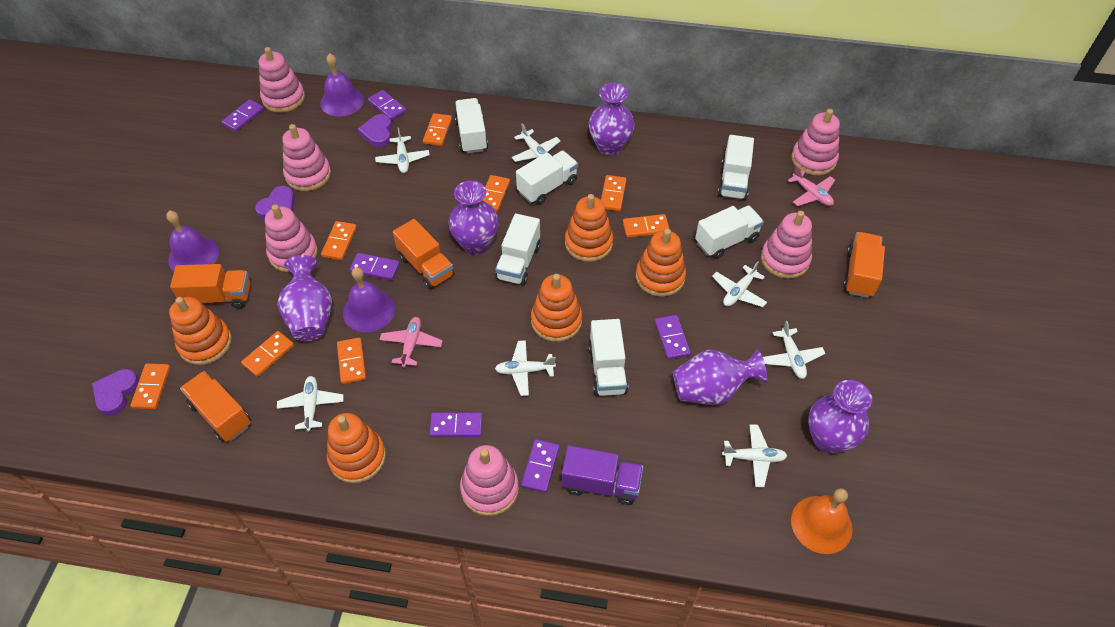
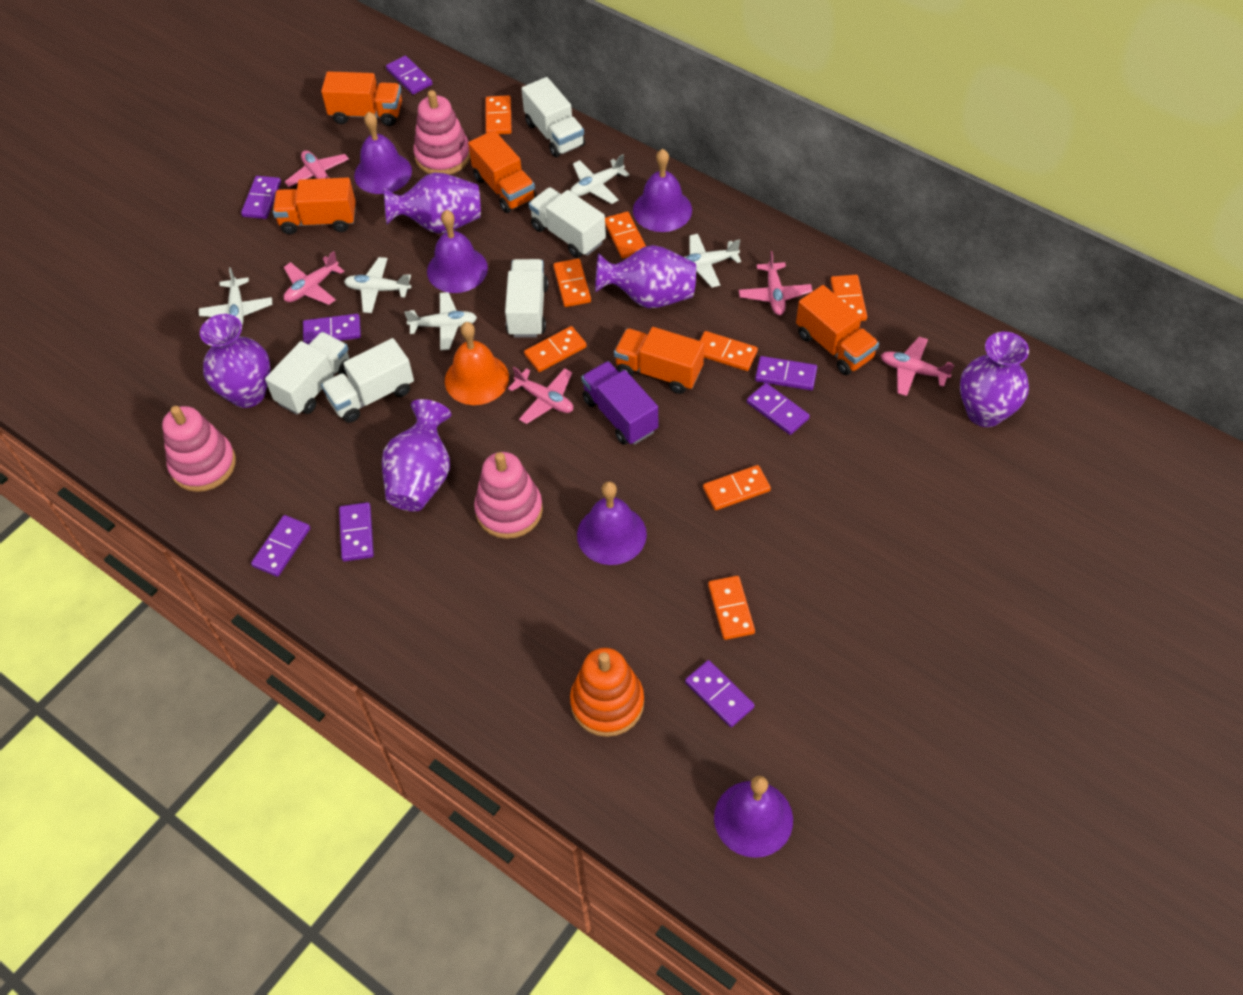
orange stacking toy: [169,297,232,365] [327,413,386,483] [531,274,582,342] [565,194,613,262] [636,229,686,297] = 5 -> [570,648,644,737] = 1
orange truck: [170,264,250,308] [180,371,251,442] [393,219,455,290] [843,232,885,298] = 4 -> [273,177,356,235] [321,71,402,126] [468,130,536,213] [614,327,704,394] [796,285,879,375] = 5
pink plane: [380,317,443,367] [788,165,835,206] = 2 -> [284,150,349,187] [284,251,344,305] [508,367,573,424] [739,251,812,315] [880,337,954,396] = 5
pink stacking toy: [259,47,305,113] [265,204,318,272] [282,124,331,191] [460,445,519,516] [761,211,812,279] [791,109,840,176] = 6 -> [162,406,236,492] [413,90,470,175] [474,452,543,539] = 3
purple bell: [166,211,219,271] [320,53,364,117] [343,267,395,333] = 3 -> [354,112,412,194] [427,210,488,293] [577,481,647,565] [633,149,692,232] [714,776,793,858] = 5
purple domino: [222,99,264,132] [350,253,400,280] [368,90,407,120] [430,412,482,437] [521,439,559,493] [655,315,691,360] = 6 -> [241,176,281,219] [251,515,310,577] [303,314,361,345] [339,502,374,562] [386,56,432,95] [685,660,755,727] [747,383,810,435] [755,356,817,390] = 8
purple heart: [92,369,139,416] [255,186,295,220] [358,114,392,148] = 3 -> none = 0
white plane: [277,376,344,431] [375,128,429,173] [495,340,556,396] [512,123,560,162] [712,262,767,307] [722,424,787,487] [763,321,825,379] = 7 -> [199,267,272,325] [344,257,411,313] [404,292,477,350] [570,154,630,204] [684,234,741,288] = 5
white truck: [454,98,488,154] [495,213,541,285] [516,151,578,205] [588,319,628,396] [695,206,764,259] [718,135,754,200] = 6 -> [265,332,349,415] [321,338,414,423] [505,259,548,338] [521,77,585,158] [529,187,606,258] = 5

